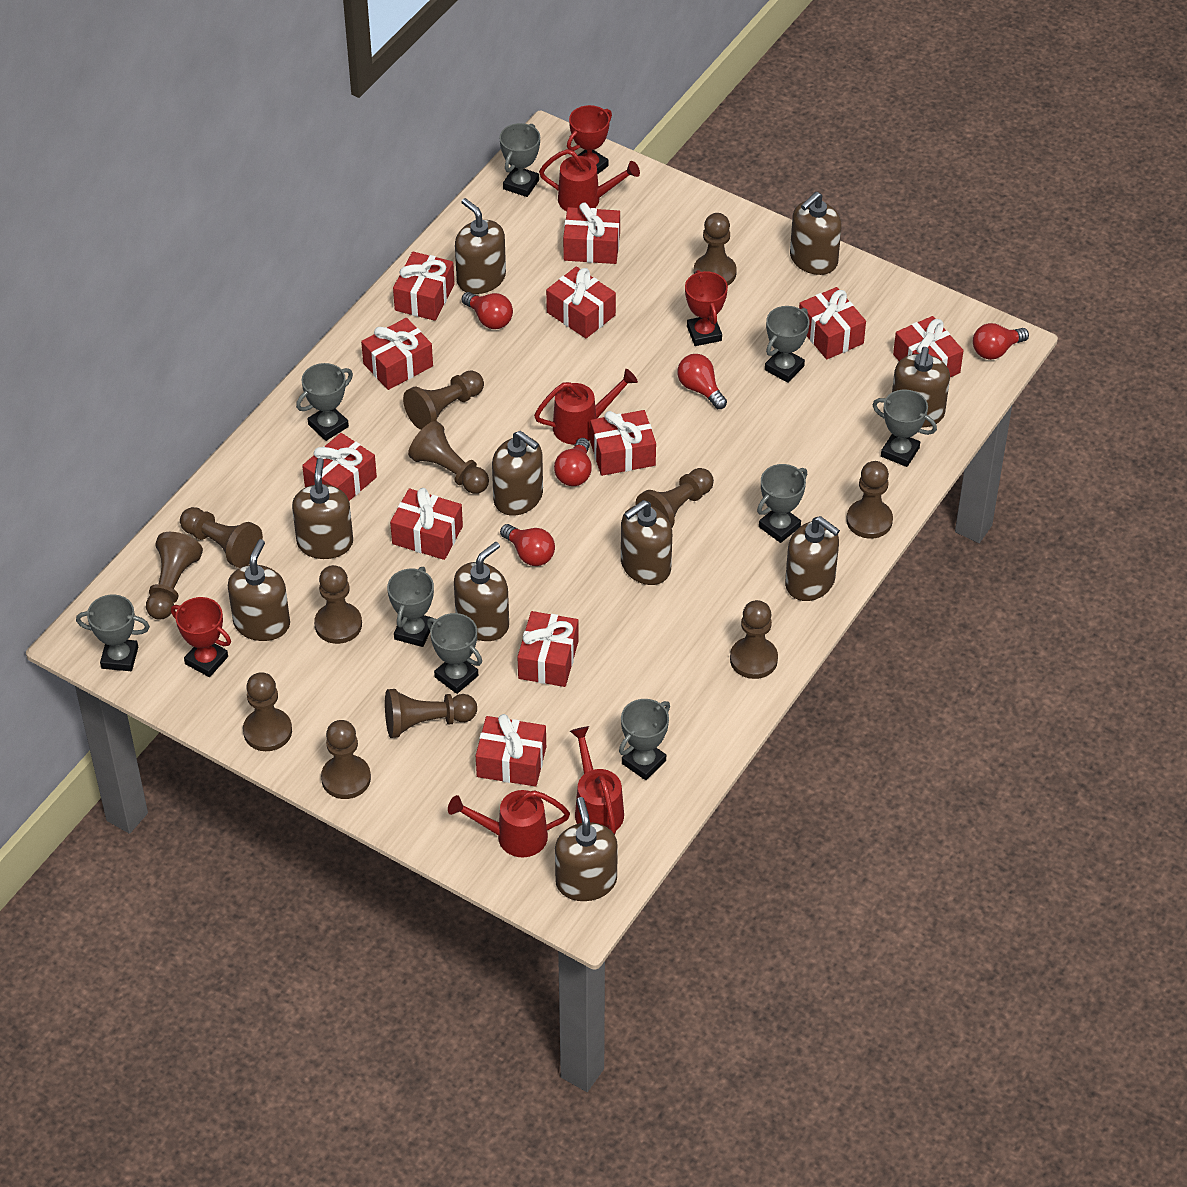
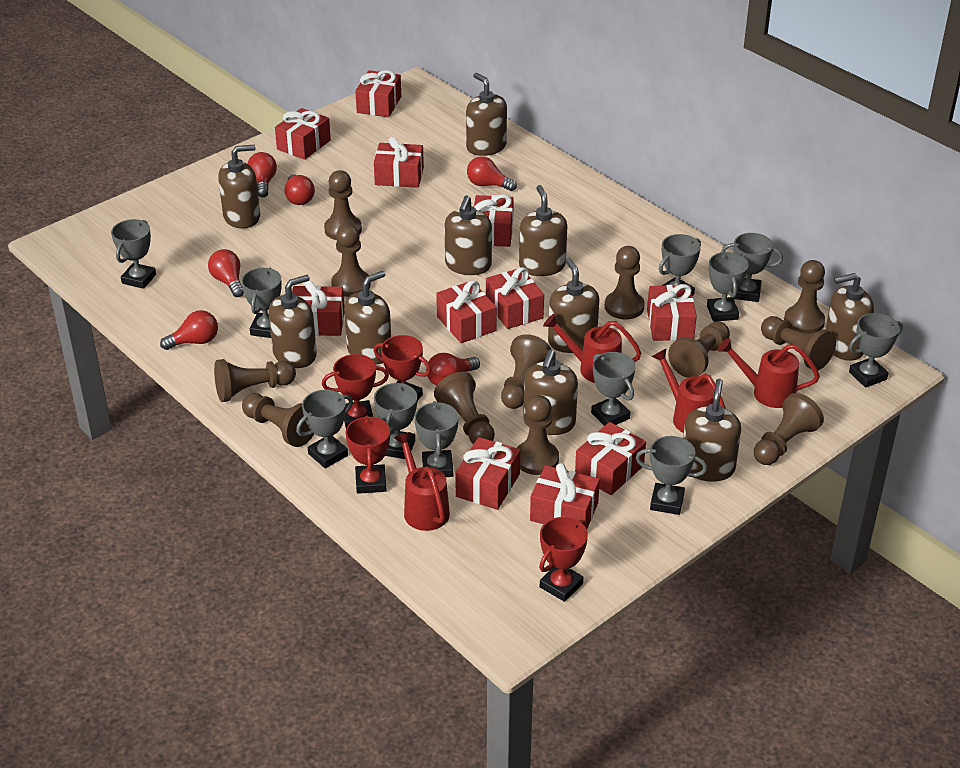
grey trophy: [76,595,150,671] [296,363,353,441] [387,567,434,647] [427,613,482,694] [499,123,540,197] [619,699,670,780] [757,464,807,543] [765,306,810,383] [873,389,937,467] = 9 -> [111,219,156,289] [241,268,282,338] [296,390,353,468] [374,382,417,459] [414,401,459,477] [591,352,635,426] [636,436,707,515] [659,234,701,296] [707,252,749,322] [721,233,783,302] [849,313,903,388] = 11
red light bulb: [462,292,513,329] [500,524,555,566] [554,438,592,486] [677,354,727,409] [973,323,1029,360] = 5 -> [160,310,218,350] [208,249,244,297] [247,152,277,197] [284,174,315,205] [426,353,480,386] [467,156,517,191] = 6
red trophy: [171,597,231,677] [567,105,612,174] [685,270,728,346] = 3 -> [322,354,389,428] [346,415,390,494] [374,335,432,401] [539,517,588,602] = 4

